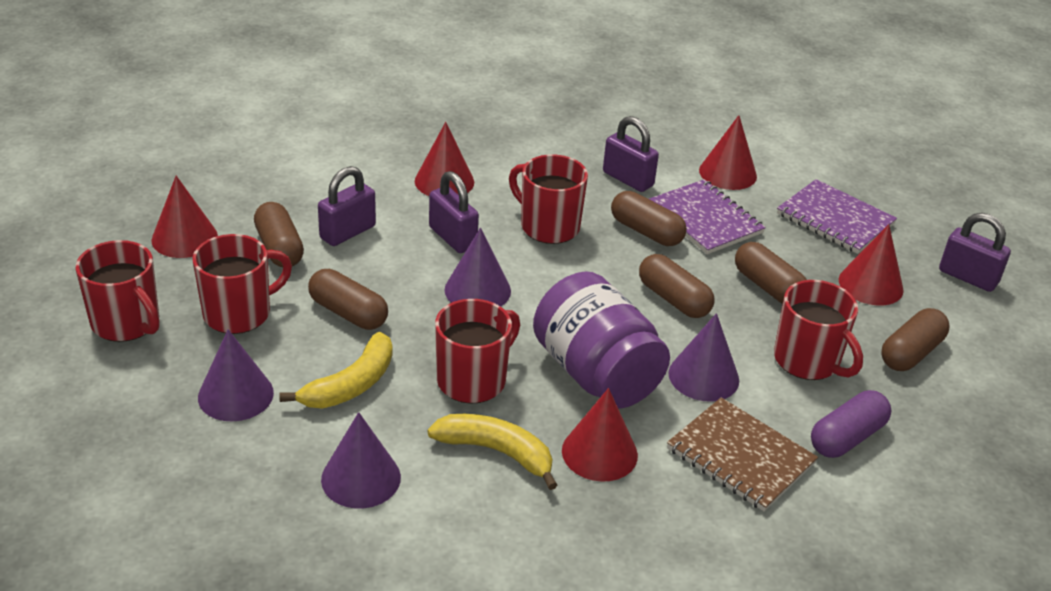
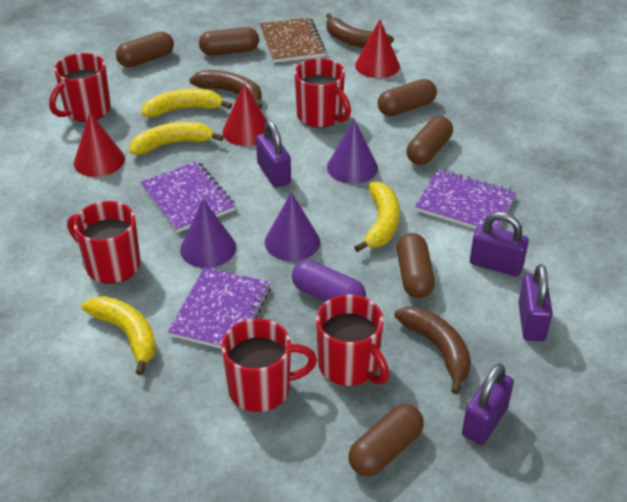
brown banana: none = 0 -> [189,70,263,109] [326,13,394,48] [394,306,471,394] = 3
purple cone: [198,329,274,422] [321,412,401,508] [444,228,511,306] [668,313,739,402] = 4 -> [180,199,236,268] [265,192,320,261] [327,119,378,184] = 3
purple jar: [533,271,670,408] = 1 -> none = 0
purple notebook: [649,179,766,254] [777,179,897,254] = 2 -> [140,161,236,233] [168,267,271,349] [415,169,516,229] = 3
red cone: [151,176,218,258] [415,122,474,196] [562,388,638,482] [699,115,757,190] [839,224,904,305] = 5 -> [74,113,125,177] [223,83,267,146] [355,20,400,78] = 3
yellow banana: [279,332,393,409] [428,414,557,490] = 2 -> [82,296,156,375] [130,122,224,155] [141,89,232,117] [354,182,400,252] = 4

